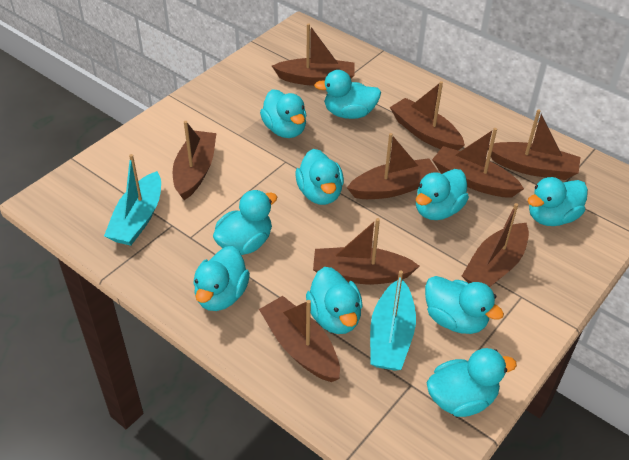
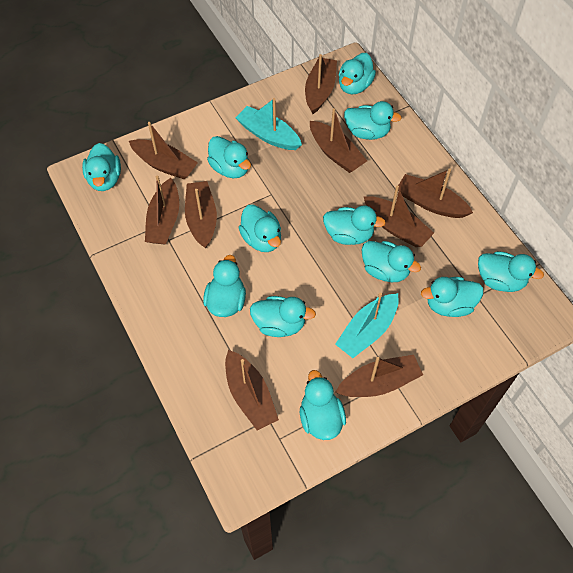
turquoise duck: [193,246,250,311] [213,190,277,255] [260,89,307,138] [295,149,344,205] [306,267,363,334] [314,70,381,119] [416,169,469,220] [425,276,504,334] [427,348,517,417] [528,177,588,226] = 10 -> [82,143,121,191] [203,255,246,317] [207,136,251,178] [239,204,281,252] [250,296,316,337] [300,370,346,440] [323,205,386,245] [339,53,376,95] [344,101,402,140] [362,241,421,282] [421,277,484,317] [478,251,544,292] = 12

